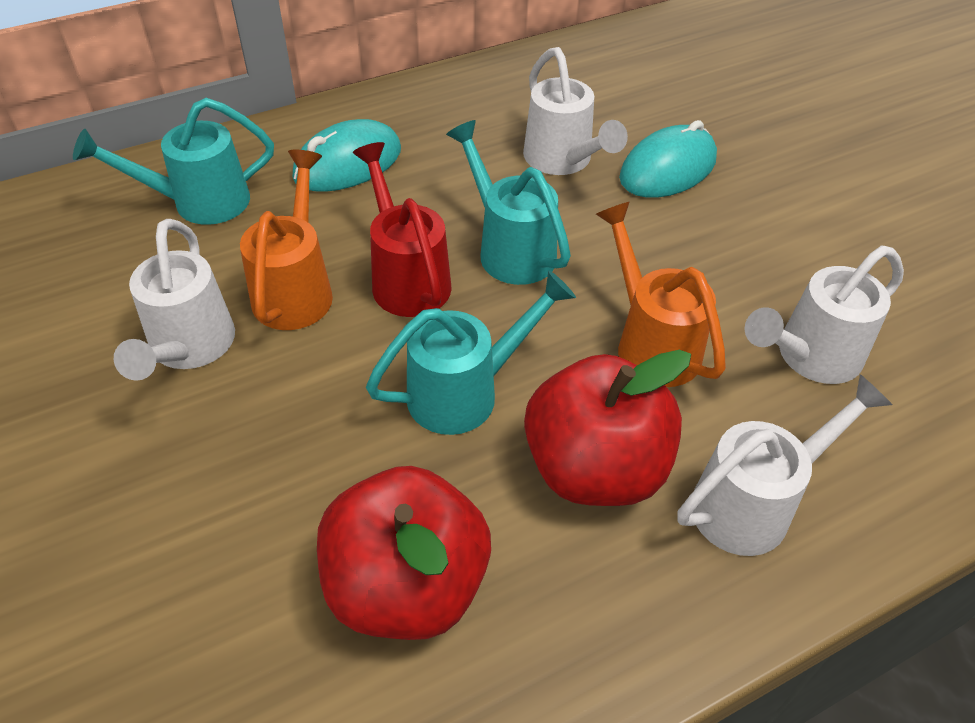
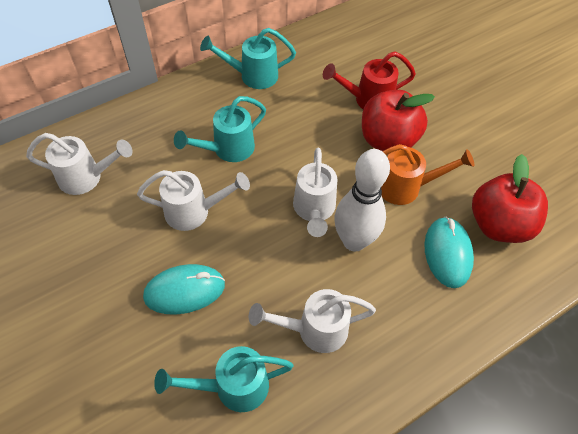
orange watering can: [240,150,333,330] [596,202,726,387] = 2 -> [381,144,474,205] = 1
white bowling pin: none = 0 -> [335,149,390,252] = 1

